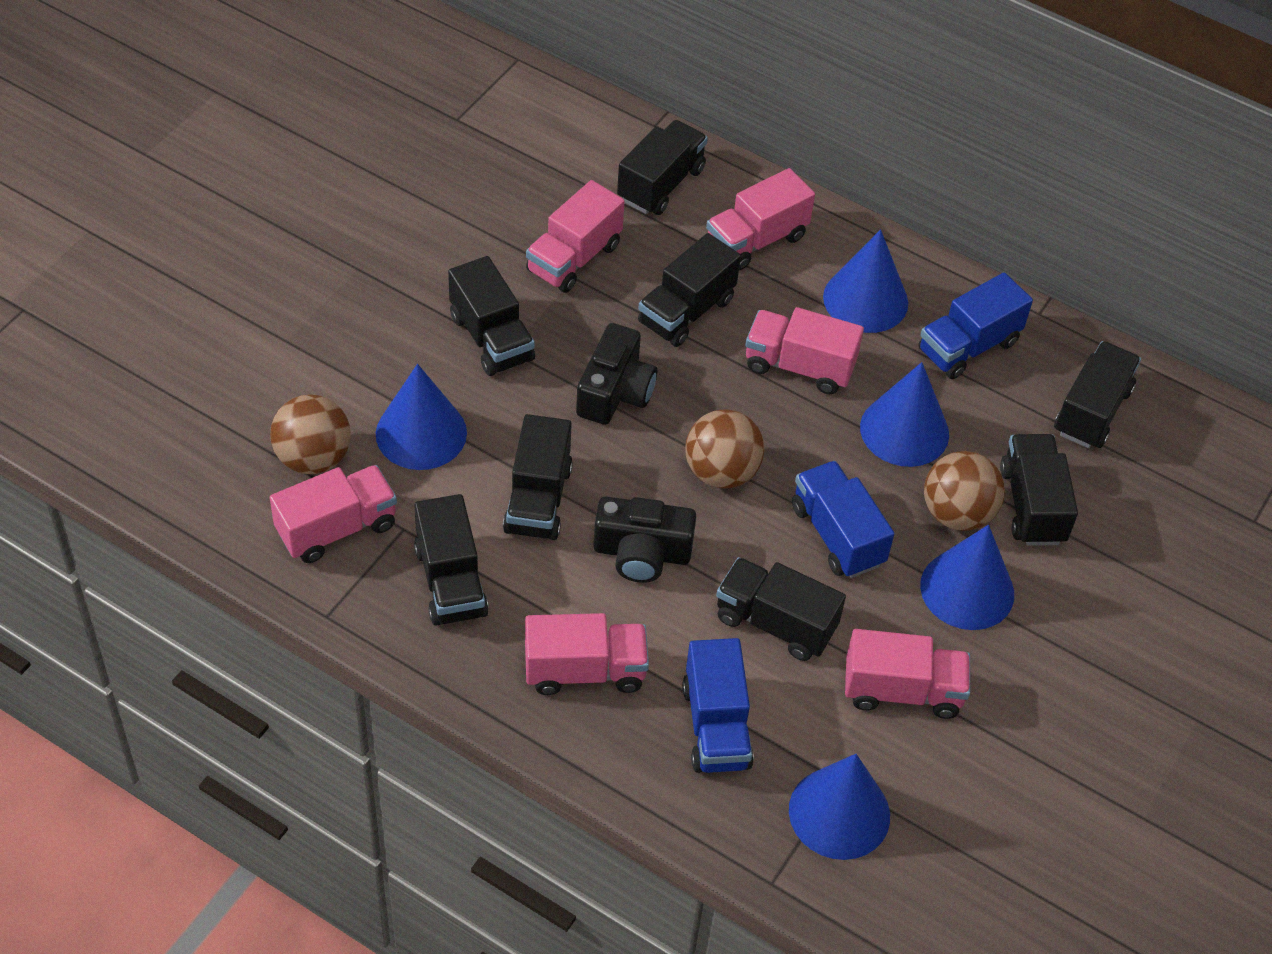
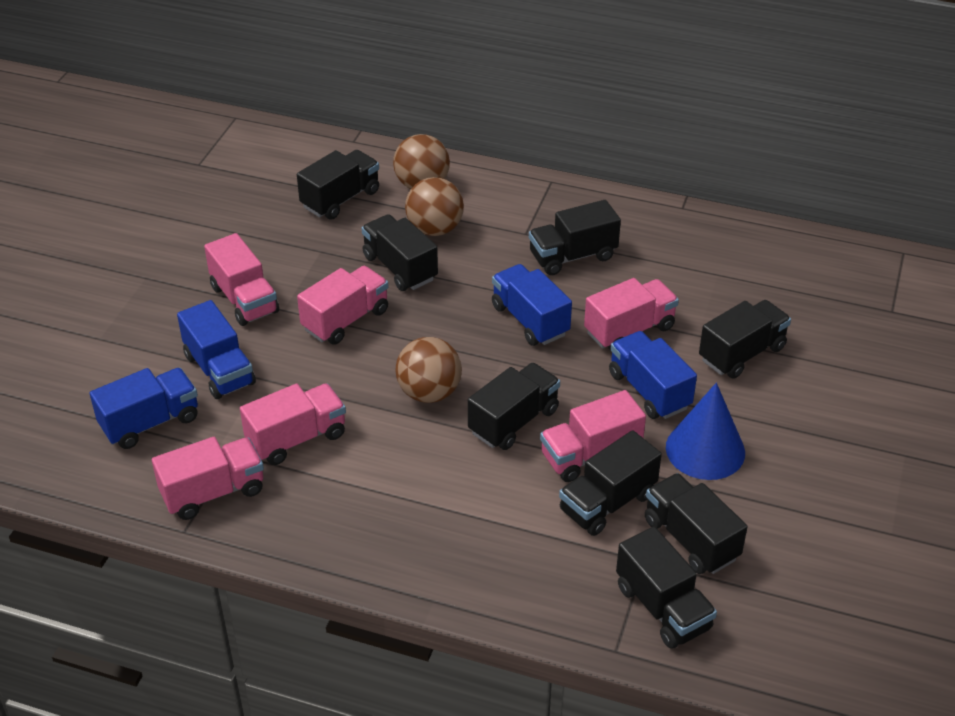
black camera: [576,323,657,425] [593,496,696,583] = 2 -> none = 0
blue cone: [376,364,467,470] [789,754,890,860] [823,229,908,333] [860,362,949,467] [920,525,1014,630] = 5 -> [666,383,745,480] = 1
blue truck: [682,638,754,773] [792,461,894,578] [918,273,1033,379] = 3 -> [90,368,198,449] [177,300,256,399] [492,264,572,346] [609,331,697,419] = 4

